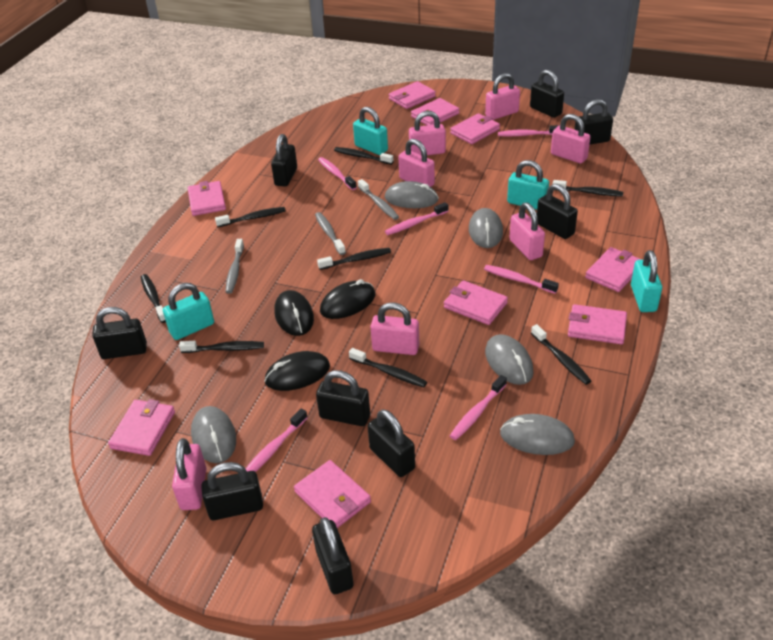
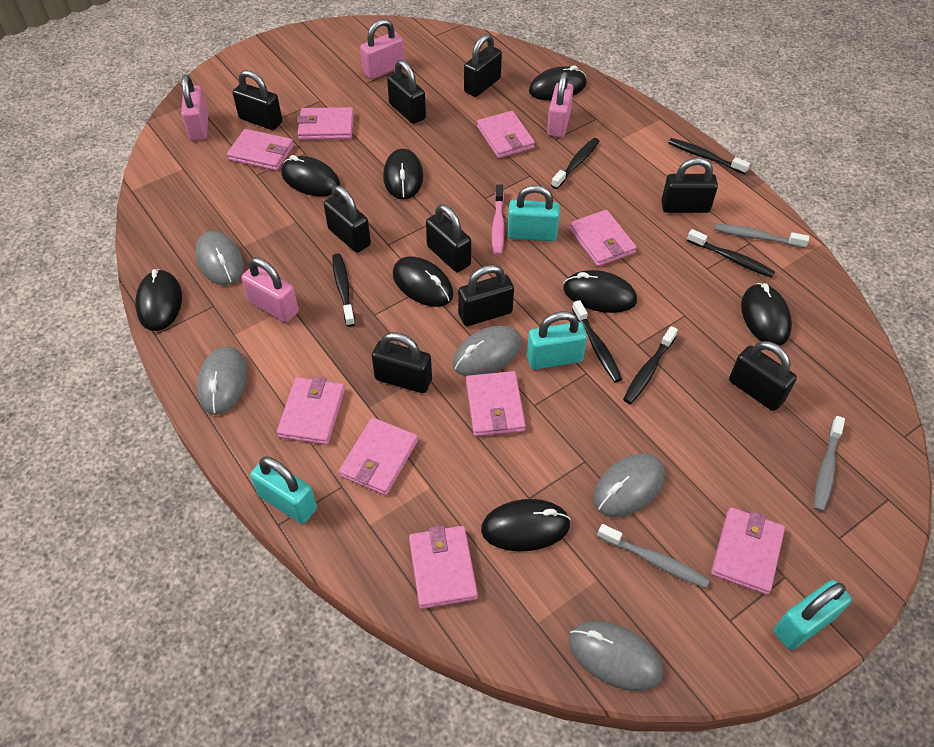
black mouse: [264,351,330,391] [274,290,314,336] [320,279,375,319] = 3 -> [135,269,182,331] [281,155,340,197] [383,149,423,200] [393,256,453,307] [481,499,571,551] [529,66,587,100] [563,270,637,313] [741,283,792,346] = 8
black toothbrush: [141,274,166,323] [179,341,264,353] [215,207,286,227] [317,248,391,270] [334,147,393,165] [349,348,427,388] [531,324,591,385] [553,180,623,197] = 8 -> [333,253,355,327] [551,138,600,189] [572,300,622,382] [623,326,678,404] [668,138,750,174] [687,229,775,278] = 6
pink padlock: [172,438,206,510] [370,302,419,355] [398,139,435,187] [409,111,446,155] [485,73,520,120] [509,202,545,260] [551,114,590,164] = 7 -> [181,75,208,141] [241,257,299,323] [360,19,405,79] [547,72,574,138] = 4
pink toothbrush: [246,408,308,472] [318,157,357,190] [385,202,448,235] [450,375,507,440] [484,265,559,294] [498,125,559,136] = 6 -> [492,184,505,256] = 1

